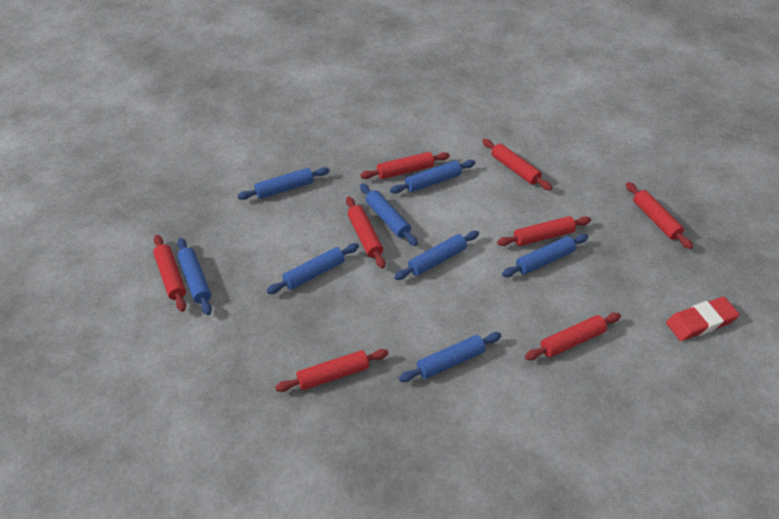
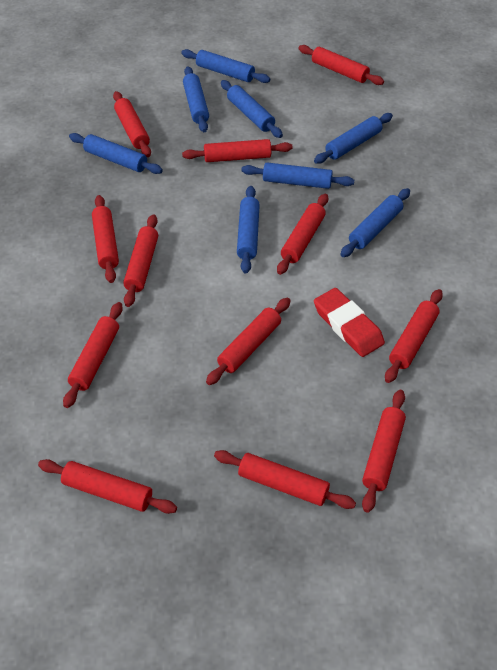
red rolling pin: [153,235,186,312] [275,349,389,392] [346,196,385,268] [360,152,450,179] [482,139,552,190] [497,216,591,246] [525,313,621,360] [626,182,693,249] = 8 -> [38,459,177,514] [63,302,123,408] [92,195,119,283] [113,91,151,157] [123,214,158,307] [182,139,292,162] [206,298,291,385] [214,450,356,509] [277,194,328,275] [298,45,384,85] [362,390,406,513] [385,289,443,383] = 12

